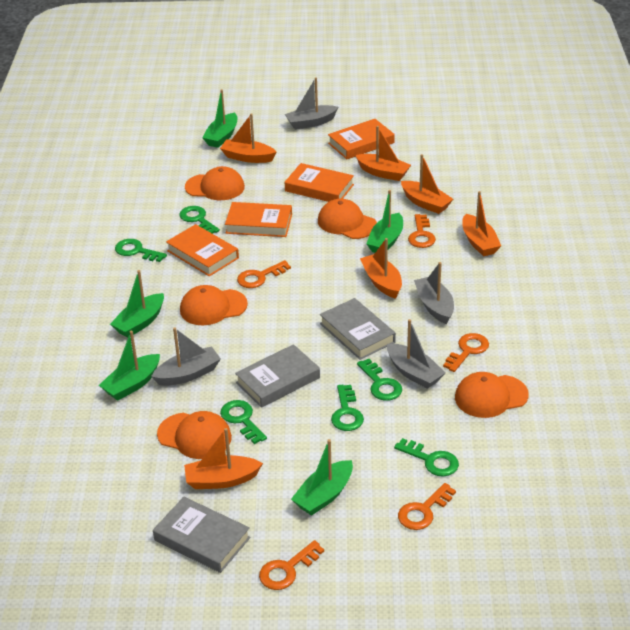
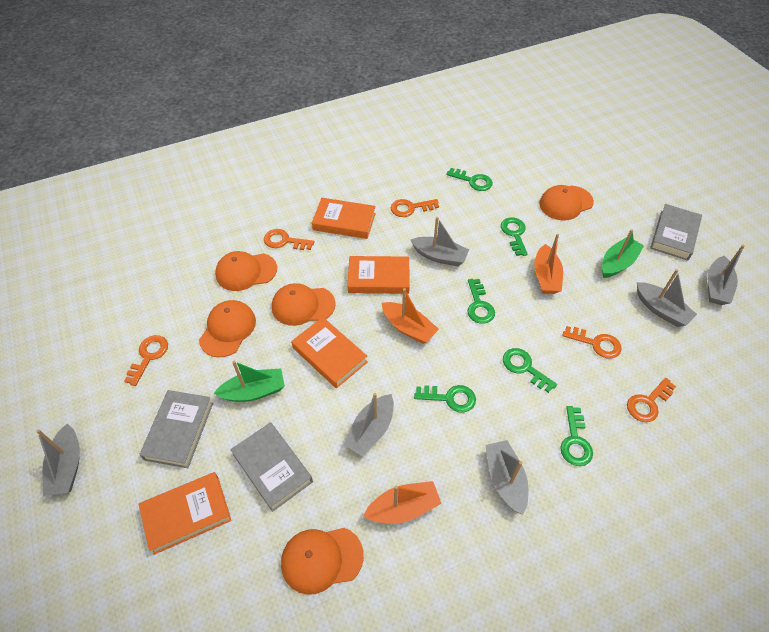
green boat: [99,331,160,401] [110,270,164,337] [202,89,237,148] [291,439,353,516] [366,190,403,253] = 5 -> [214,361,285,402] [602,229,644,278] = 2
grey boat: [151,327,221,386] [285,77,338,130] [387,319,445,389] [414,262,454,324] = 4 -> [36,424,80,496] [344,393,394,456] [411,217,469,266] [485,440,528,515] [637,269,697,327] [708,245,745,305] = 6
orange boat: [184,428,263,489] [220,113,276,163] [355,126,411,181] [360,238,402,299] [401,154,453,214] [462,191,501,257] = 6 -> [363,481,442,524] [382,288,439,344] [534,234,563,294] = 3

